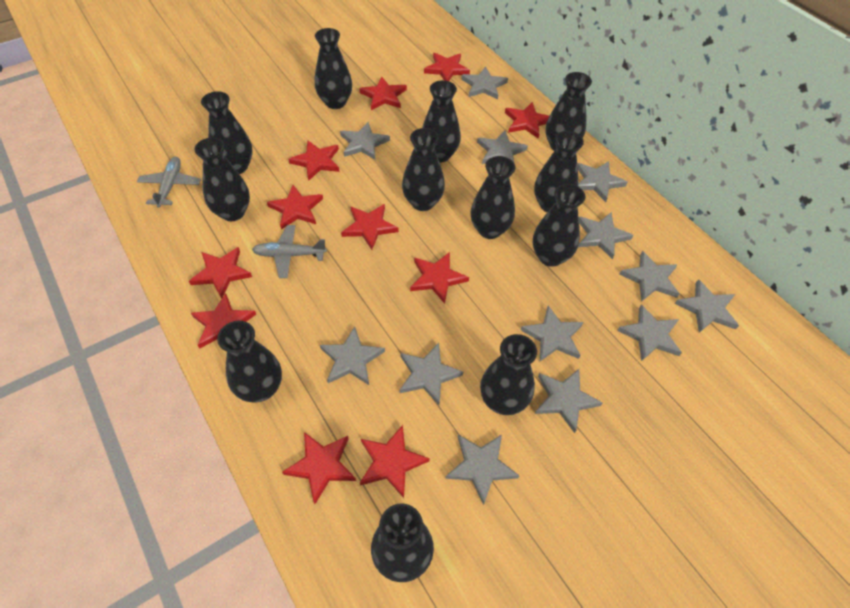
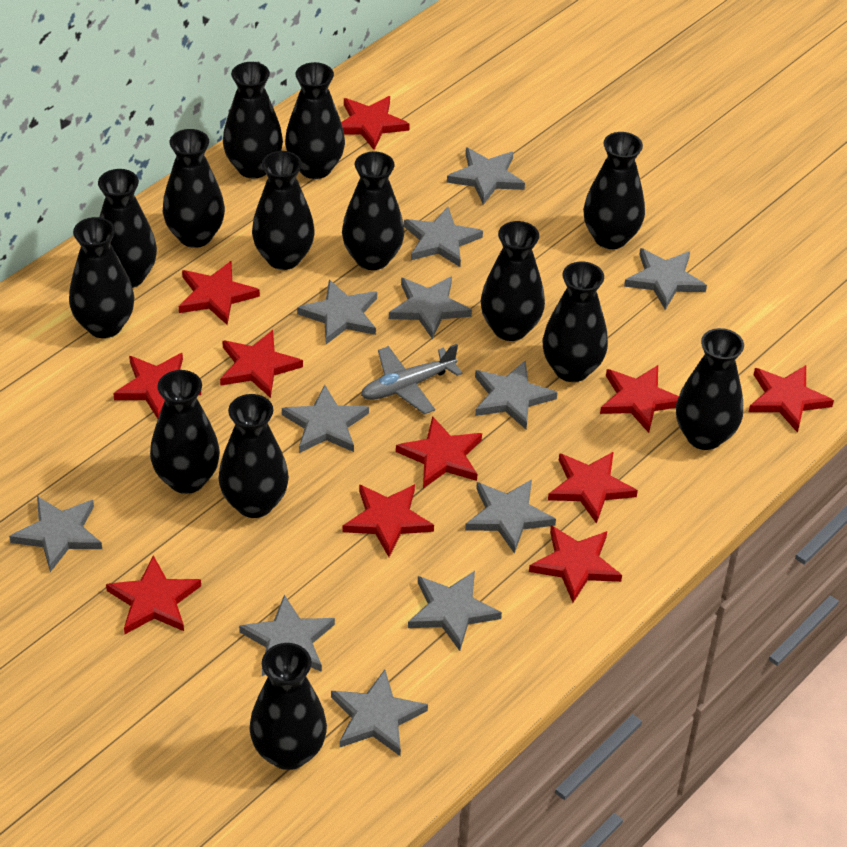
black vase: [194,137,250,221] [201,91,253,174] [217,321,282,403] [315,28,352,109] [371,504,434,582] [402,128,445,211] [422,80,461,163] [471,156,515,239] [480,334,537,415] [533,184,585,267] [534,131,584,212] [546,72,592,151] = 12 -> [69,217,134,338] [98,169,157,288] [150,370,220,494] [163,129,225,248] [218,394,289,518] [223,62,283,179] [249,643,327,770] [252,151,315,270] [285,62,345,179] [342,151,404,270] [481,221,545,341] [543,261,608,382] [583,132,645,249] [676,328,744,450] = 14
grey plane: [137,157,201,208] [252,225,327,278] = 2 -> [361,344,462,415] = 1
grey star: [320,327,385,385] [340,122,390,160] [399,343,463,405] [445,435,519,505] [461,66,508,100] [477,130,528,164] [521,306,584,361] [535,369,603,433] [577,161,628,202] [578,213,634,259] [617,304,682,361] [620,251,680,302] [675,279,739,333] = 13 -> [9,496,102,572] [239,595,335,676] [282,385,369,453] [297,280,377,344] [331,669,428,756] [389,276,472,339] [404,207,483,267] [408,571,502,651] [447,147,525,205] [465,479,556,554] [475,361,558,429] [624,248,707,310] = 12

